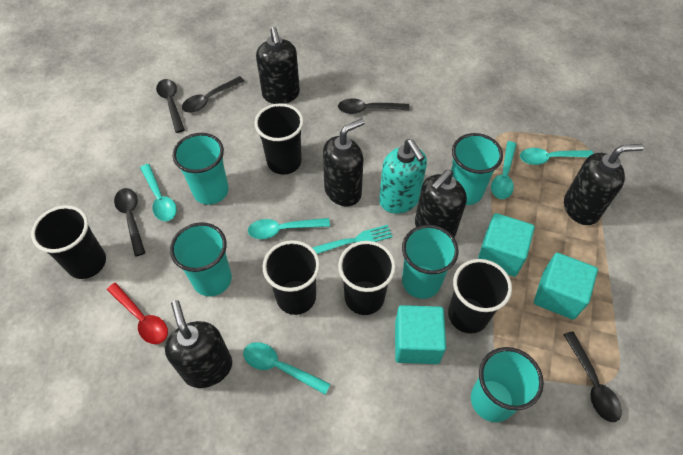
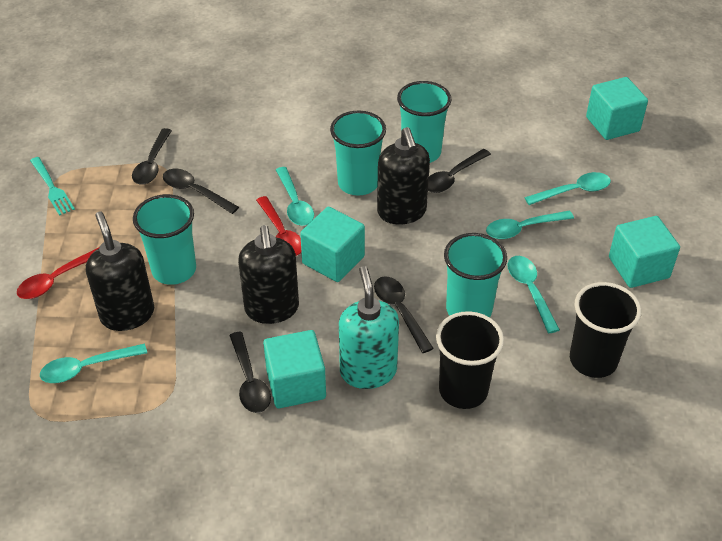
black cup: [31,205,106,279] [254,103,304,175] [262,240,320,315] [338,241,396,315] [448,259,512,334] = 5 -> [436,311,504,409] [570,282,641,378] = 2
black soap dispenser: [165,300,232,388] [256,27,300,104] [323,118,365,206] [415,170,467,237] [564,144,644,225] = 5 -> [86,212,154,331] [238,225,299,324] [377,127,430,225] = 3
red spoon: [107,283,168,344] = 1 -> [17,247,99,299] [256,196,301,256] = 2
turquoise cube: [395,305,446,364] [478,213,535,277] [534,253,598,320] = 3 -> [263,330,326,408] [300,207,365,282] [586,77,648,140] [609,216,680,288] = 4
turquoise cup: [170,222,232,296] [172,133,229,205] [402,225,458,299] [451,133,503,205] [471,347,544,422] = 5 -> [133,194,196,285] [330,111,386,196] [397,81,452,163] [444,233,507,317] = 4

